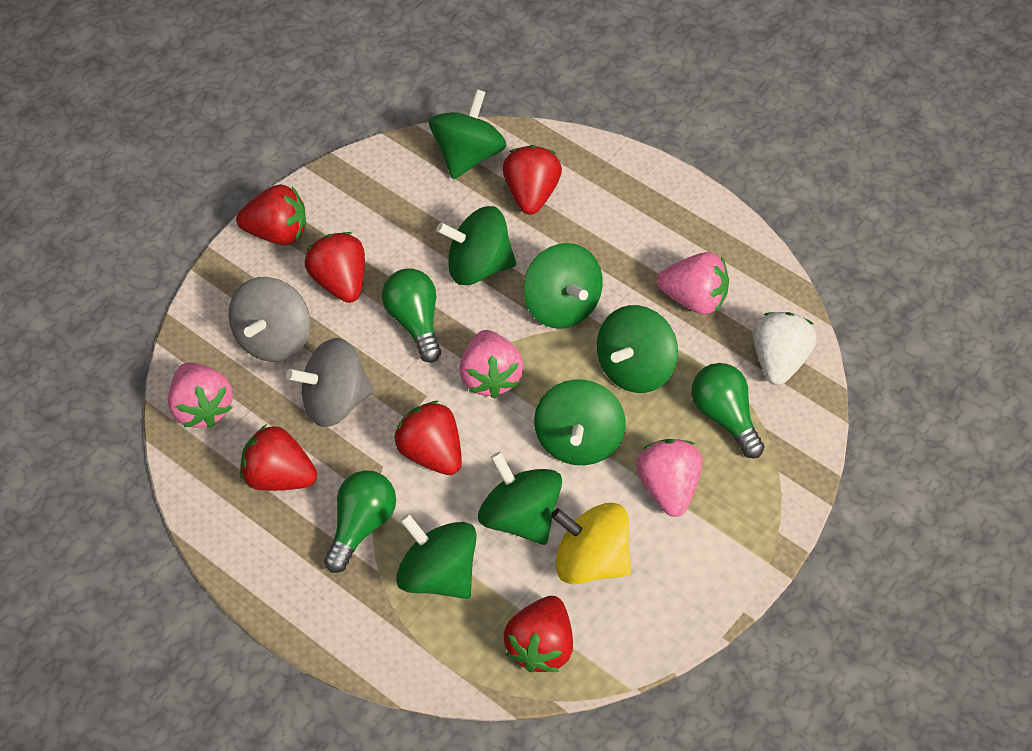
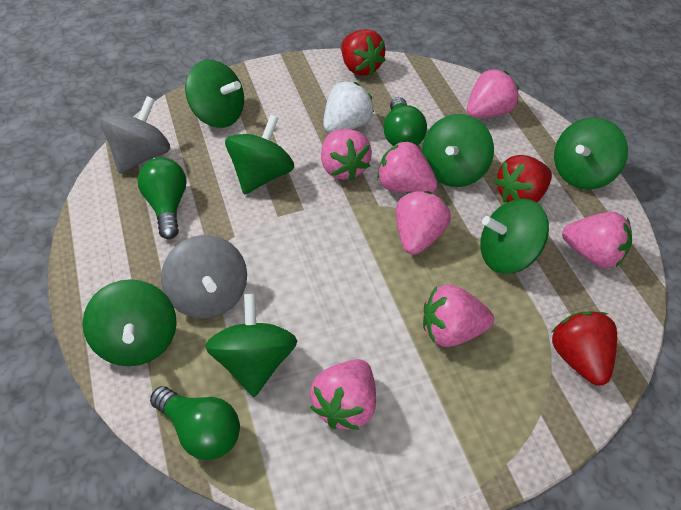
pink strawberry: [168,362,233,428] [459,330,524,398] [636,439,702,517] [657,252,729,315] = 4 -> [310,359,376,430] [321,129,372,181] [377,141,438,193] [395,191,451,255] [423,284,494,347] [467,69,519,118] [562,212,632,268] = 7
red strawberry: [236,184,306,245] [240,424,317,491] [305,232,365,303] [394,401,462,475] [502,145,562,215] [504,596,573,672] = 6 -> [342,29,386,76] [494,155,552,202] [551,311,617,386] = 3
yellow spinning top: [551,503,631,584] = 1 -> none = 0

